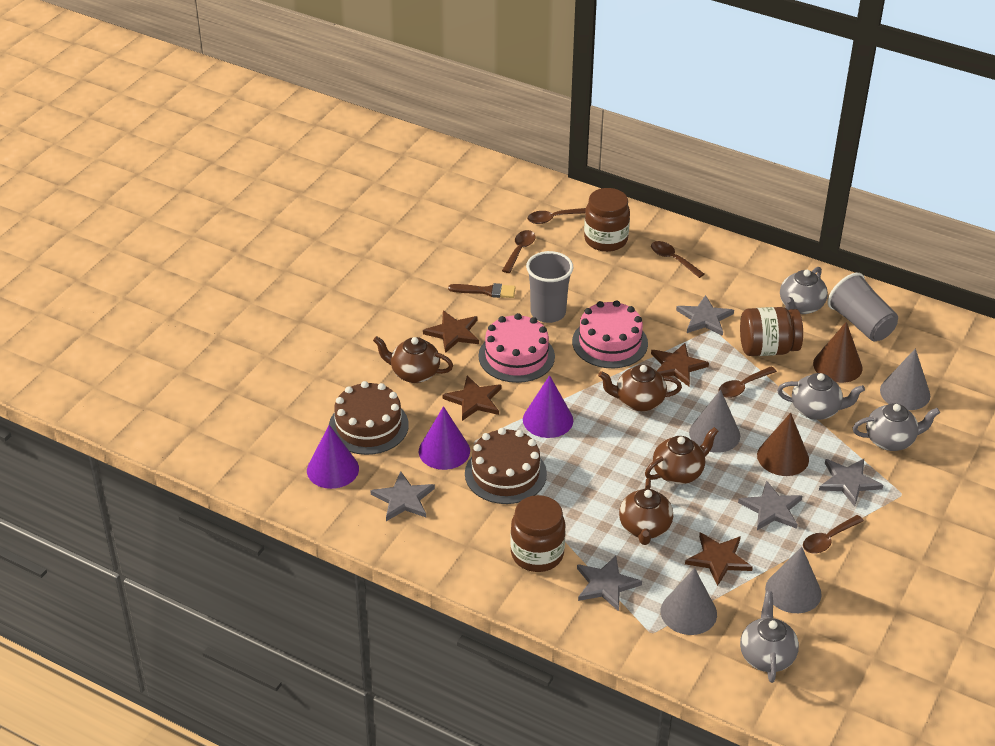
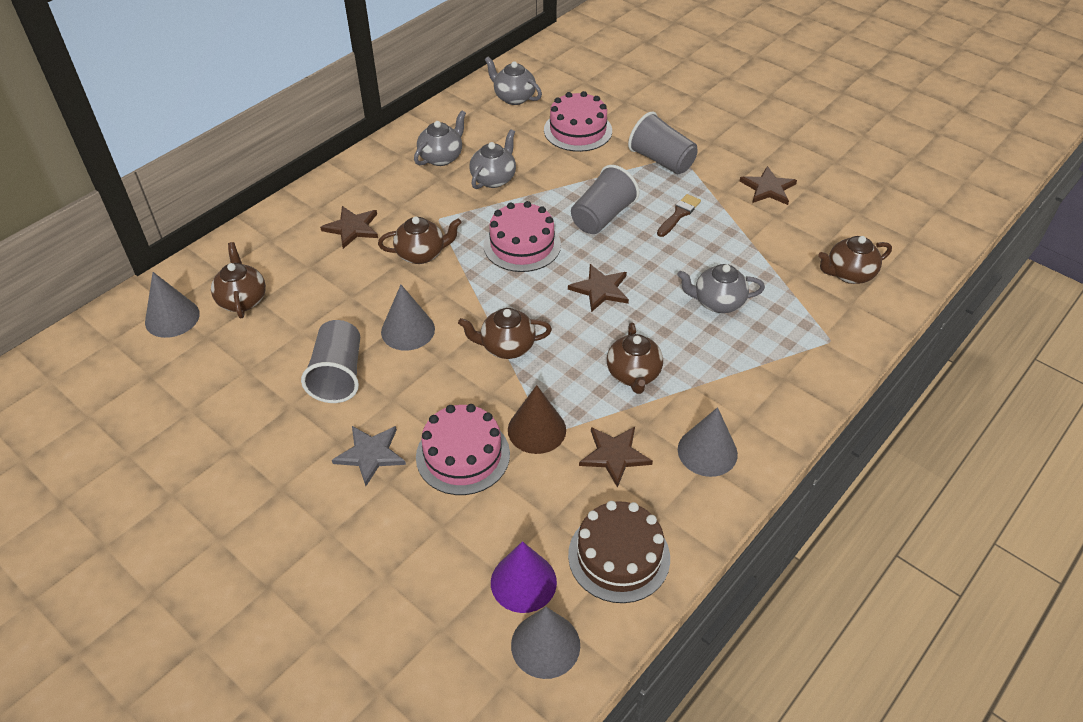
brown cake: [329,381,409,455] [465,428,547,504] = 2 -> [568,501,670,603] = 1
brown cone: [757,413,809,476] [813,322,862,383] = 2 -> [508,385,566,454] = 1
brown jar: [510,495,566,572] [584,188,630,252] [740,307,803,356] = 3 -> none = 0
brown spoon: [502,230,535,273] [527,208,586,224] [651,241,704,278] [719,366,777,398] [803,515,864,554] = 5 -> none = 0
brown teapot: [373,336,453,383] [598,365,682,411] [619,478,673,545] [645,427,719,484] = 4 -> [211,242,266,318] [378,217,462,264] [458,308,552,359] [607,323,663,394] [818,236,892,284] = 5
grey cup: [526,251,573,323] [828,273,898,341] = 2 -> [301,320,360,403] [571,165,639,234] [628,112,698,174] = 3
grey star: [370,471,435,521] [577,556,642,611] [676,295,734,336] [738,480,802,530] [819,459,883,507] = 5 -> [332,426,406,486] = 1
pink cake: [478,313,555,383] [572,300,648,368] = 2 -> [416,404,510,495] [483,201,561,272] [544,91,612,152] = 3
purple cone: [307,425,359,489] [419,406,470,470] [523,375,573,438] = 3 -> [491,541,557,613] = 1

